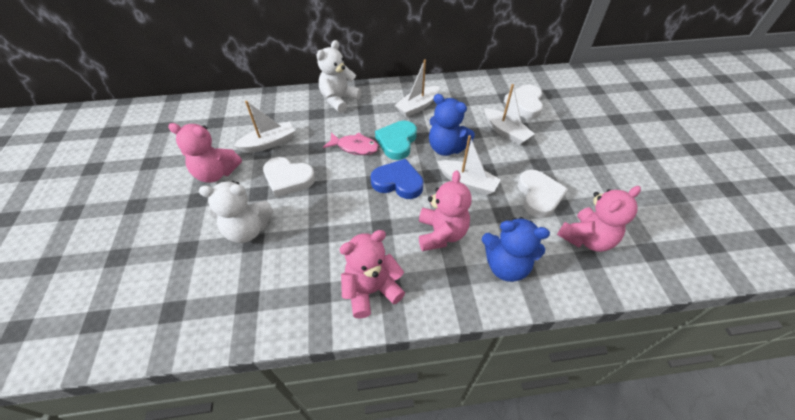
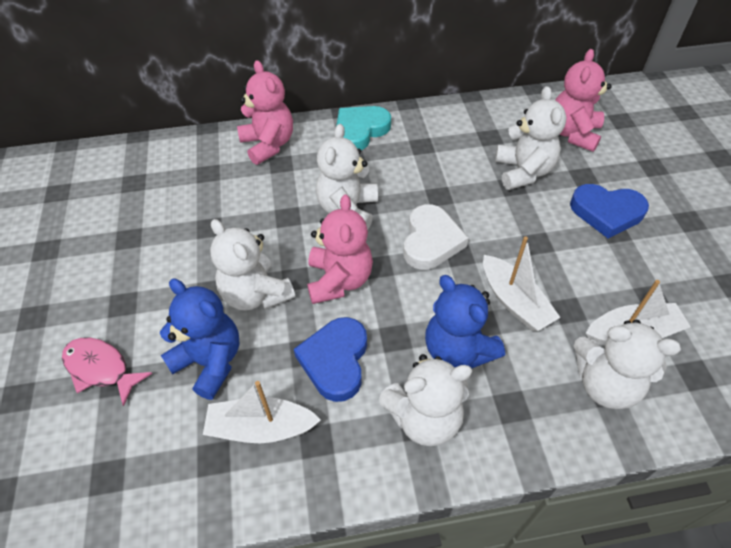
blue heart: [371,159,424,199] = 1 -> [294,317,367,402] [570,184,649,238] = 2
pink teddy bear: [168,123,242,183] [339,230,405,319] [419,171,472,251] [557,186,641,252] = 4 -> [237,60,293,165] [307,194,373,304] [555,49,612,152] = 3
white boat: [233,101,295,153] [395,59,439,117] [437,135,501,195] [484,84,535,145] = 4 -> [203,381,321,443] [483,236,561,331] [586,280,691,345] = 3
white heart: [263,157,315,197] [504,85,543,119] [518,170,568,218] = 3 -> [403,204,469,270] = 1
white teddy bear: [199,181,273,243] [317,40,361,113] = 2 -> [210,219,295,311] [316,124,378,230] [379,354,472,446] [495,86,567,190] [574,320,681,409] = 5

